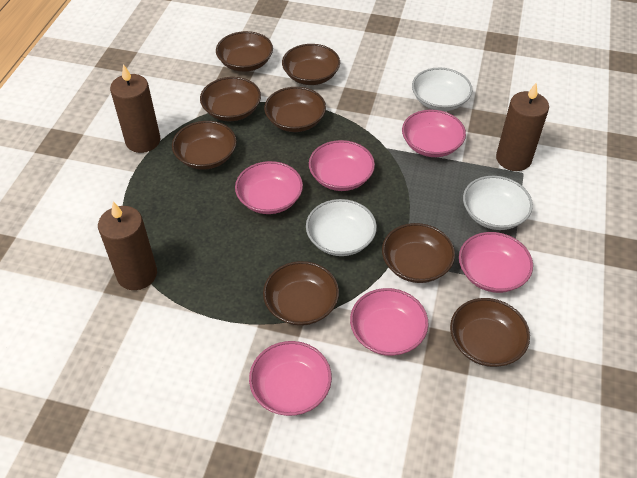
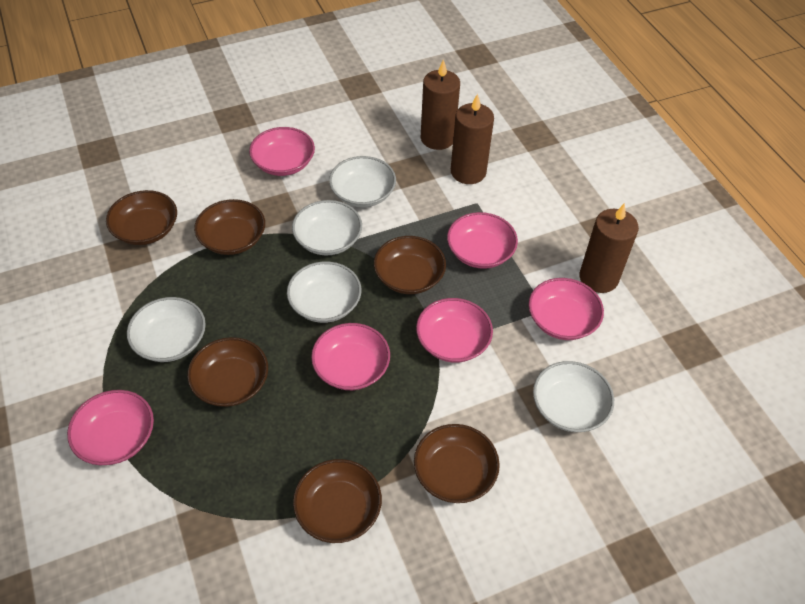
brown bowl: [172,121,237,170] [200,77,261,121] [216,31,273,72] [263,261,339,326] [264,87,326,132] [282,44,340,85] [382,223,455,283] [450,298,530,367] = 8 -> [106,190,177,245] [187,337,268,407] [194,199,265,255] [293,459,382,543] [374,236,446,294] [414,424,500,503] = 6
white bowl: [306,199,377,256] [412,68,472,111] [463,176,533,230] = 3 -> [127,297,206,362] [287,261,361,323] [292,200,362,255] [329,156,396,207] [533,361,614,432] = 5

